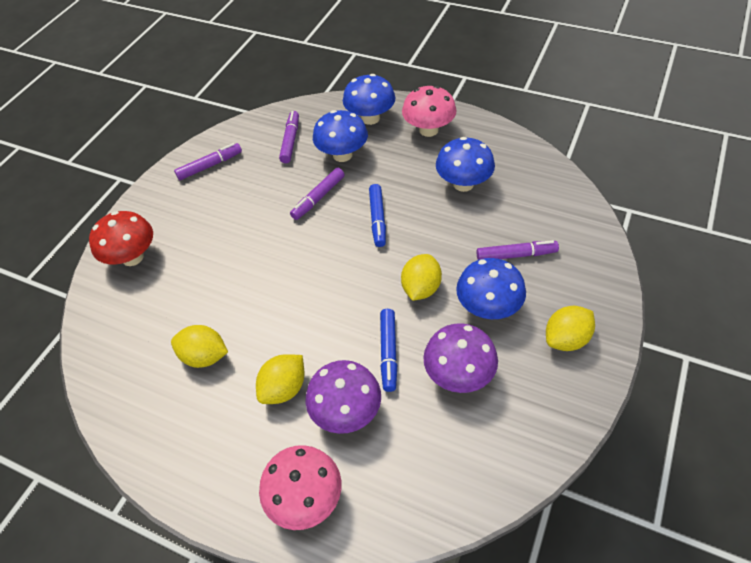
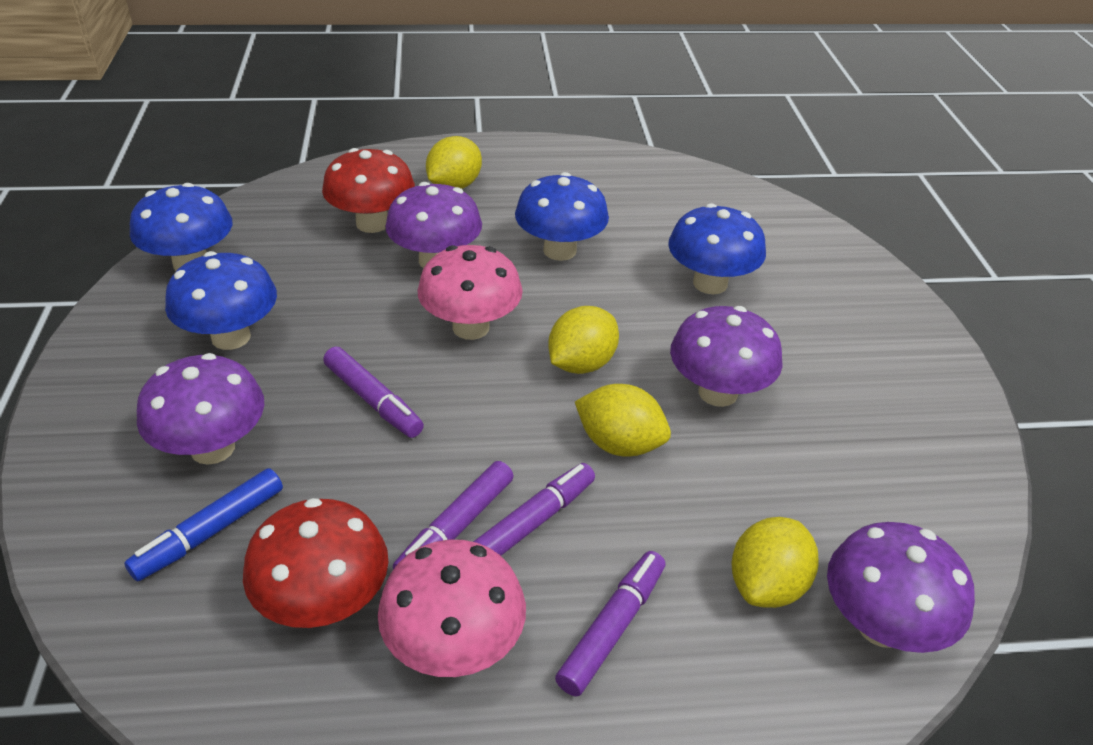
blue marker: [369,184,386,247] [380,309,397,392] = 2 -> [124,468,283,582] = 1
purple mushroom: [305,360,381,434] [423,323,498,393] = 2 -> [137,353,264,465] [385,182,482,268] [670,306,783,407] [827,522,975,653] = 4
red mushroom: [89,211,153,266] = 1 -> [243,498,388,628] [322,148,415,233] = 2

